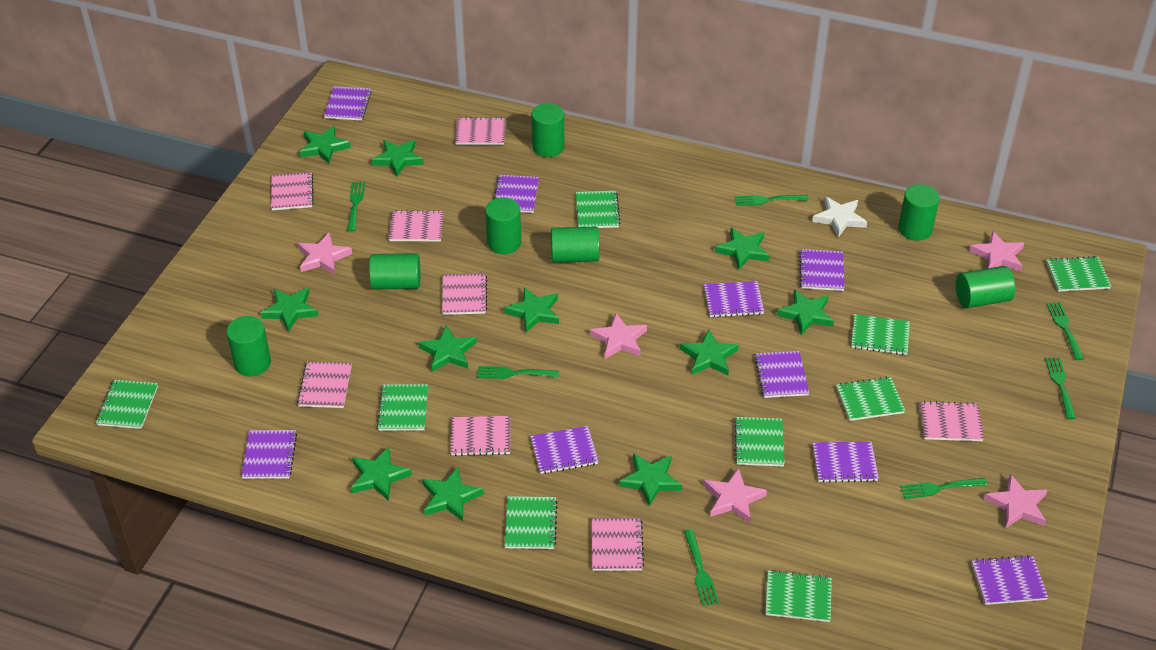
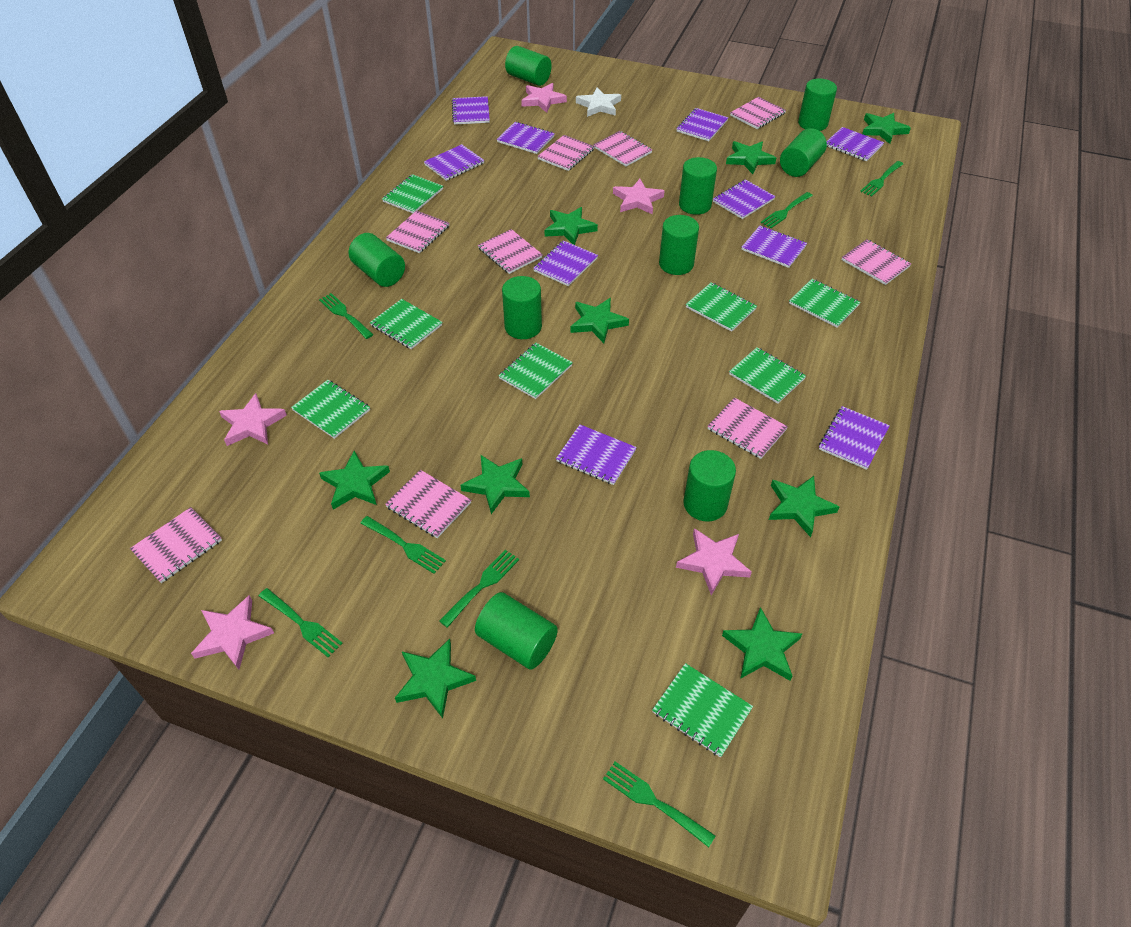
green cylinder: [226,316,271,376] [369,253,420,290] [485,198,521,254] [531,103,564,157] [551,227,600,263] [898,184,940,241] [956,266,1015,308] = 7 -> [349,233,405,287] [475,592,558,670] [502,276,542,339] [505,46,551,86] [659,215,699,275] [679,157,717,215] [683,450,736,521] [780,128,827,177] [798,78,837,131] = 9
green notebook: [96,380,158,429] [377,384,428,431] [504,496,558,549] [576,191,620,228] [734,417,785,466] [765,570,832,622] [836,377,905,421] [851,314,910,355] [1046,256,1111,292] = 9 -> [291,380,370,439] [370,299,442,349] [382,174,443,213] [499,343,573,399] [652,663,753,758] [686,282,757,332] [729,347,806,404] [789,279,861,327] = 8
green star: [260,287,318,332] [299,126,351,164] [351,447,412,501] [371,140,424,177] [418,326,477,372] [422,467,484,522] [504,287,559,333] [619,453,682,507] [680,330,739,375] [715,227,770,270] [777,289,834,335] = 11 -> [319,451,390,510] [395,639,476,718] [461,455,530,514] [545,207,598,245] [571,298,629,343] [722,607,802,681] [726,141,776,174] [769,476,839,537] [862,113,911,144] = 9
pink notebook: [271,172,314,210] [297,362,352,408] [388,210,444,241] [442,273,487,315] [451,416,510,456] [455,117,506,145] [592,517,644,571] [920,401,984,441] = 8 -> [130,507,222,583] [385,470,471,538] [386,211,449,253] [478,229,543,274] [537,135,595,171] [593,131,652,167] [708,398,788,459] [730,97,786,129] [842,239,911,285] = 9
purple notebook: [241,430,297,479] [324,86,371,121] [494,175,539,213] [531,426,599,474] [704,281,764,318] [754,351,809,398] [799,249,845,291] [813,442,879,483] [971,555,1048,605] = 9 -> [424,144,484,181] [452,96,490,125] [497,122,555,154] [533,240,598,286] [556,425,637,485] [676,108,728,141] [713,179,776,219] [741,226,807,268] [819,406,890,470] [826,127,884,162] = 10

